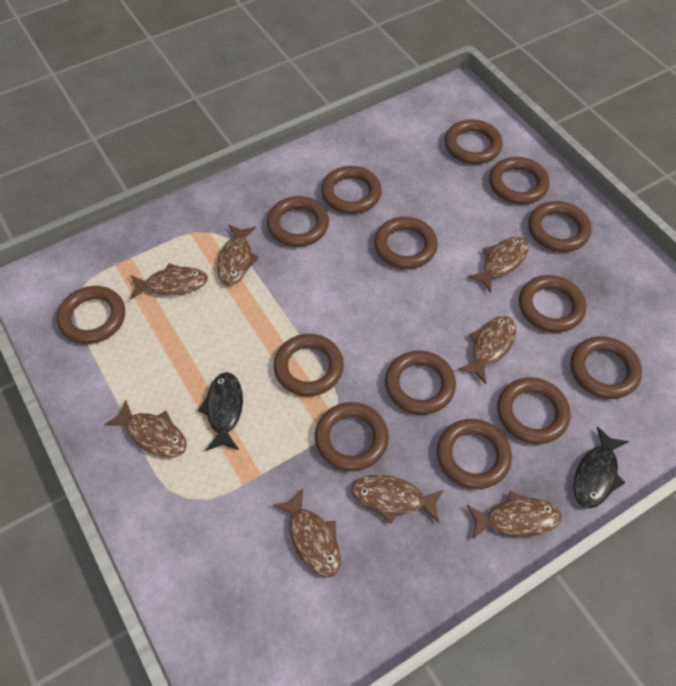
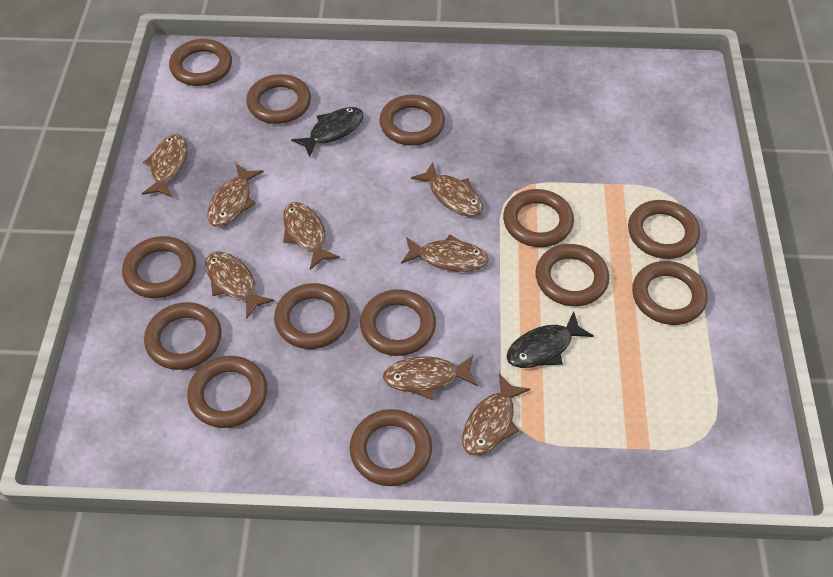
brown ring: [57,286,125,344] [267,196,329,247] [274,334,344,397] [315,402,389,471] [321,166,382,214] [374,217,438,269] [385,350,456,415] [437,419,512,489] [445,119,503,164] [489,157,550,204] [497,377,570,444] [519,275,586,333] [528,201,592,252] [571,336,642,399] = 14 -> [122,236,196,298] [144,302,222,370] [169,39,232,86] [187,356,267,428] [246,74,311,124] [274,283,350,349] [350,409,432,486] [360,289,436,356] [379,95,445,146] [503,189,574,247] [535,244,609,306] [628,200,700,259] [632,261,708,325] = 13

